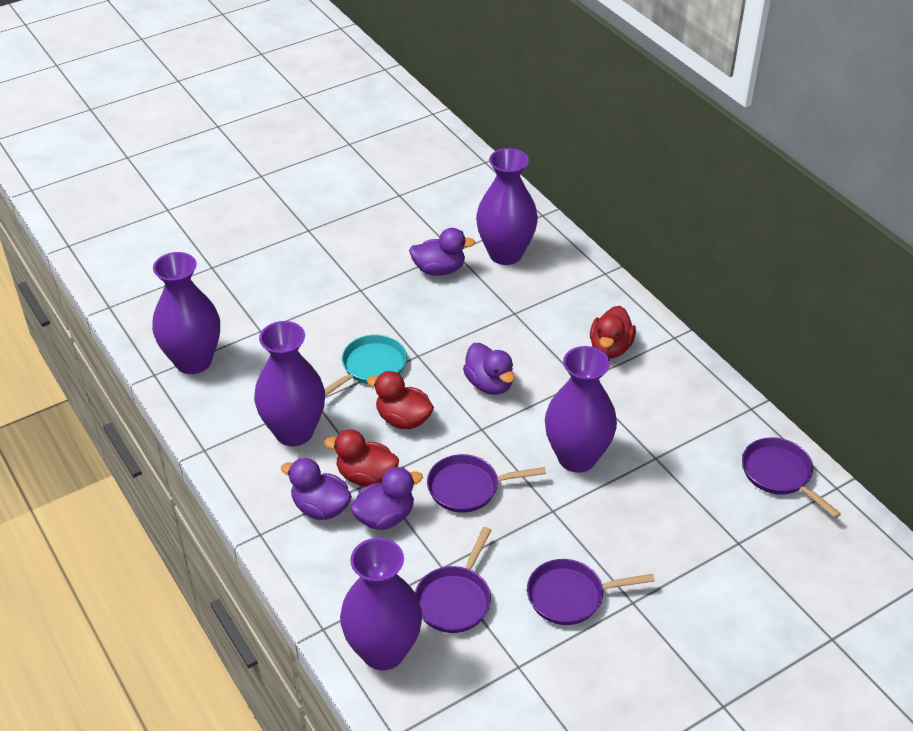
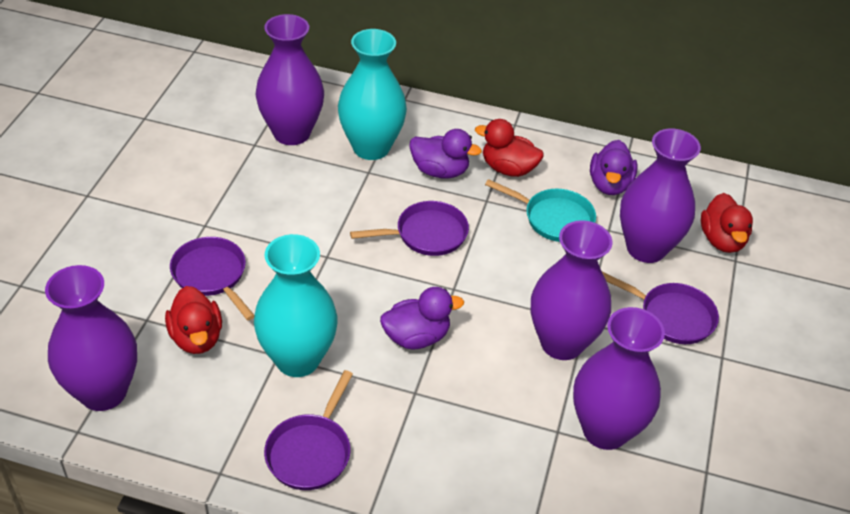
purple duck: [281,458,352,520] [350,467,423,530] [409,228,475,276] [463,343,515,395] = 4 -> [380,287,464,349] [409,129,482,178] [590,140,638,195] = 3
turquoise vase: none = 0 -> [254,234,338,377] [338,29,407,160] = 2

